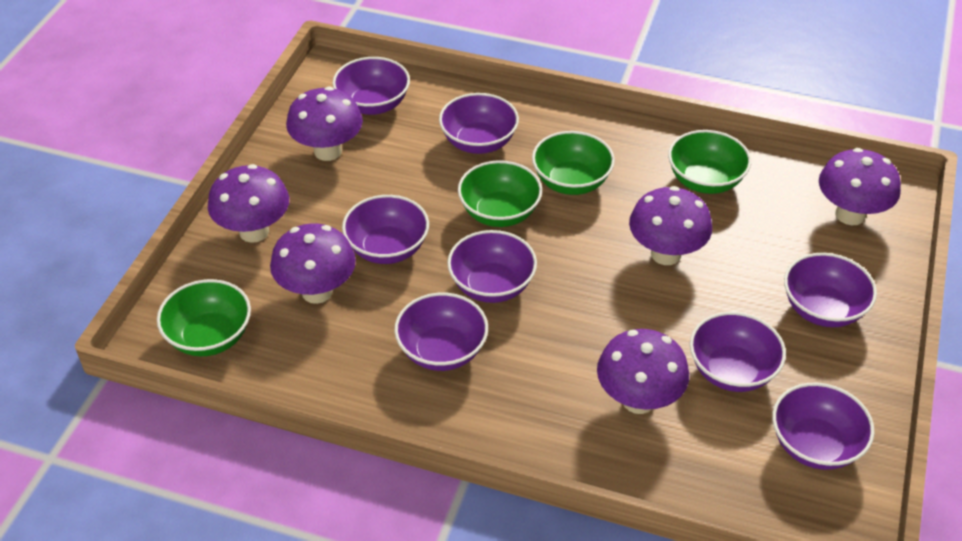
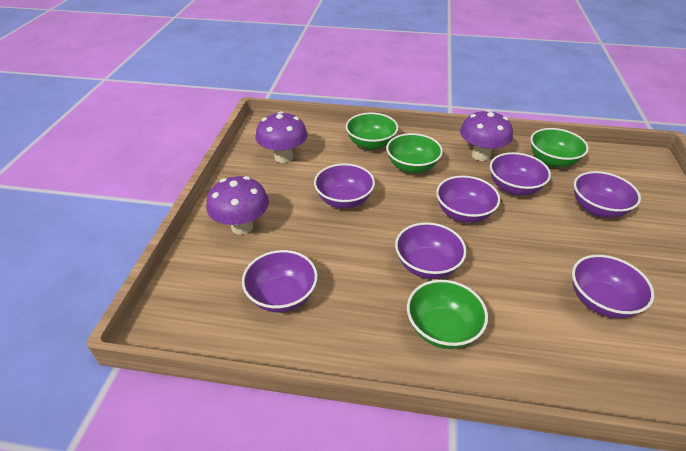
purple bowl: [332,57,410,115] [342,195,429,264] [394,293,488,371] [439,93,519,154] [447,230,537,303] [690,312,786,392] [772,383,875,470] [784,253,877,327] = 8 -> [242,250,318,312] [314,163,375,209] [395,222,467,279] [436,176,500,223] [490,152,551,195] [572,255,654,318] [574,171,641,218] = 7
purple mushroom: [208,164,289,243] [270,223,356,304] [286,87,363,161] [597,329,689,414] [629,186,712,265] [819,148,901,225] = 6 -> [206,176,269,235] [255,111,308,163] [460,110,513,161] = 3

